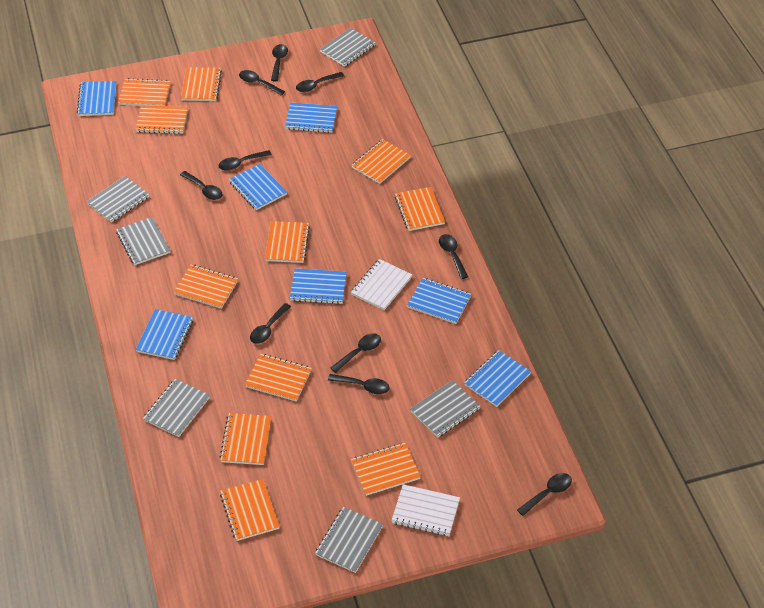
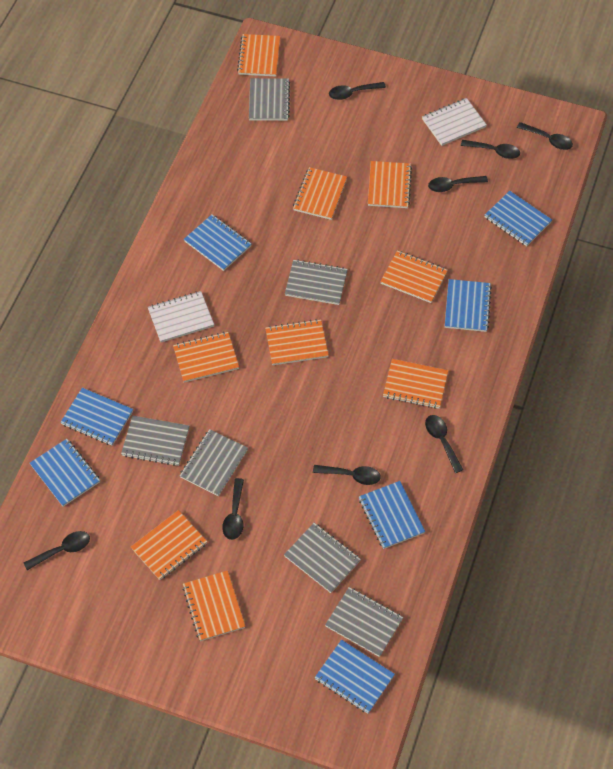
black spoon: [180,171,223,200] [218,150,272,171] [239,70,285,96] [250,303,291,344] [271,44,288,81] [296,72,344,92] [328,374,390,394] [331,333,381,373] [439,234,468,279] [517,473,572,516] = 10 -> [24,531,90,570] [222,478,244,540] [313,465,381,485] [329,82,386,100] [425,415,463,473] [428,176,488,192] [461,140,520,159] [517,122,573,150] = 8
orange notebook: [118,78,171,106] [135,105,188,134] [174,265,238,309] [181,67,222,101] [219,413,271,465] [220,479,280,541] [245,354,312,402] [265,221,310,263] [351,443,421,496] [352,139,411,184] [395,187,445,231] = 11 -> [131,510,207,580] [173,332,239,383] [182,570,245,641] [237,34,280,77] [265,319,329,365] [293,167,347,220] [368,161,412,208] [380,250,448,303] [383,359,448,409] = 9

